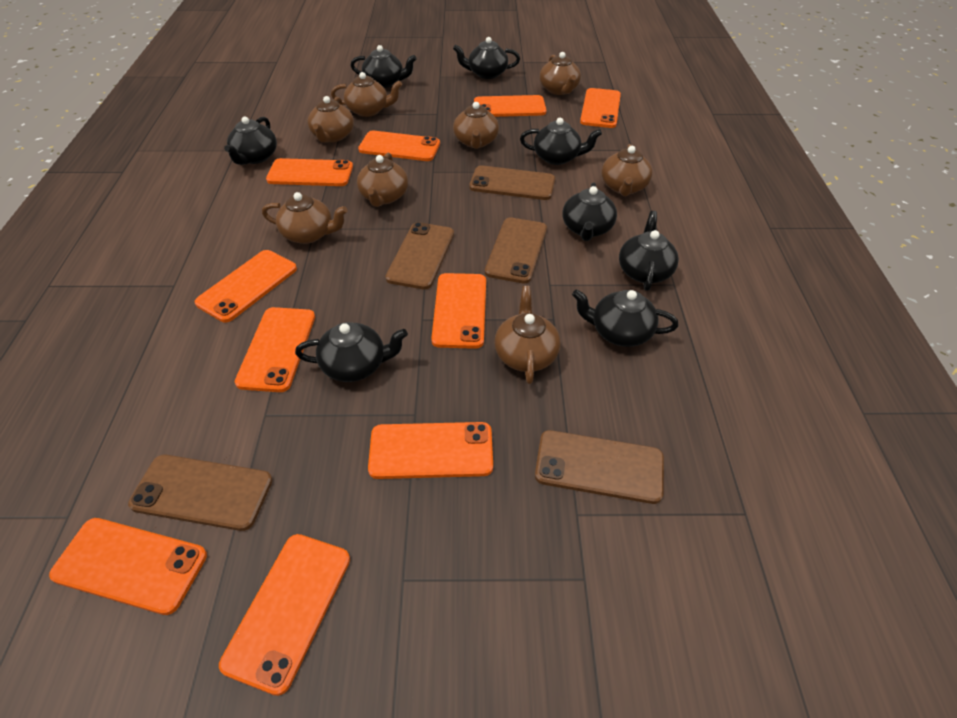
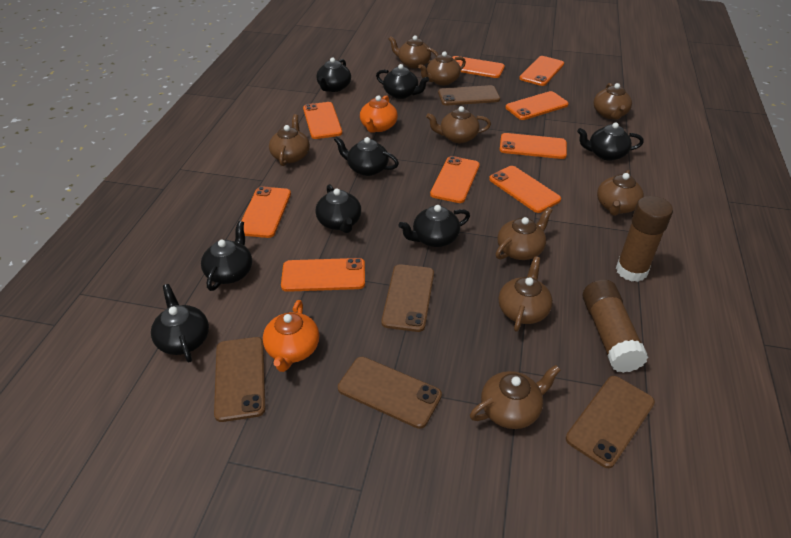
brown glue stick: none = 0 -> [583,279,649,373] [616,196,673,282] = 2
brown teapot: [262,192,348,244] [308,96,354,143] [331,72,402,117] [357,153,408,207] [453,102,499,149] [494,286,561,384] [540,52,581,95] [601,144,653,197] = 8 -> [269,114,310,166] [388,35,438,68] [418,51,466,85] [426,106,491,143] [470,365,561,429] [496,207,553,260] [499,256,553,332] [593,83,632,120] [597,170,644,216] = 9
orange phone: [49,518,207,615] [194,250,297,322] [219,534,350,696] [235,307,315,392] [266,158,353,186] [358,130,440,161] [368,422,493,479] [431,273,486,349] [474,95,546,117] [580,88,621,128] = 10 -> [241,186,291,238] [281,258,365,292] [303,102,342,139] [430,156,480,203] [452,56,505,78] [489,166,561,213] [500,133,567,159] [505,91,569,120] [519,56,564,86] = 9
orange teapot: none = 0 -> [263,300,319,372] [360,95,398,133] = 2

